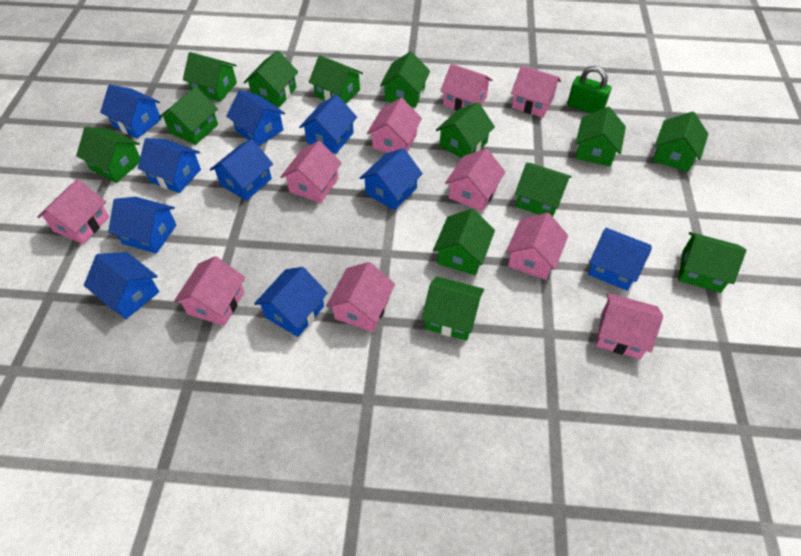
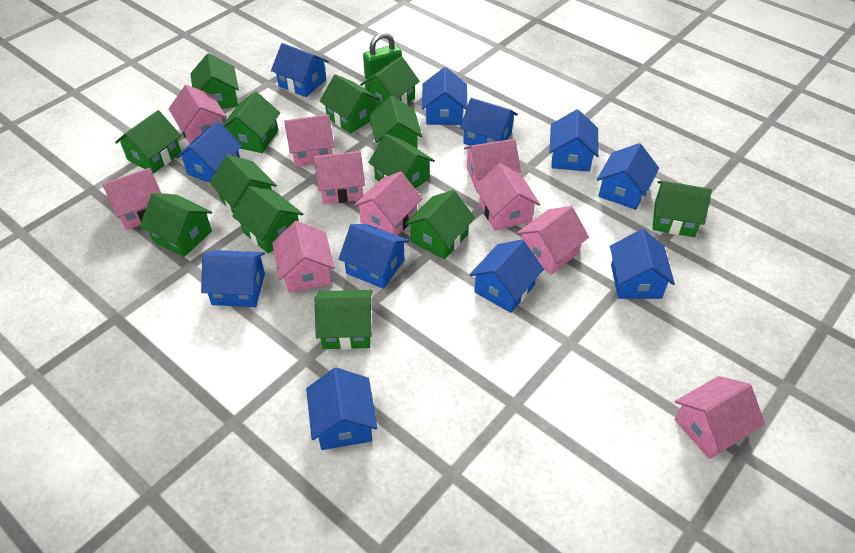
blue house: [84,252,159,319] [100,85,161,139] [108,197,176,254] [137,138,201,193] [210,139,273,201] [226,90,285,146] [254,267,328,337] [299,95,357,154] [359,148,423,210] [588,228,652,291] = 10 -> [176,121,243,183] [201,250,265,307] [271,43,329,97] [306,367,378,450] [338,224,409,289] [422,67,467,125] [460,98,518,146] [469,240,544,313] [549,109,599,172] [597,143,659,210] [610,229,675,299] = 11

